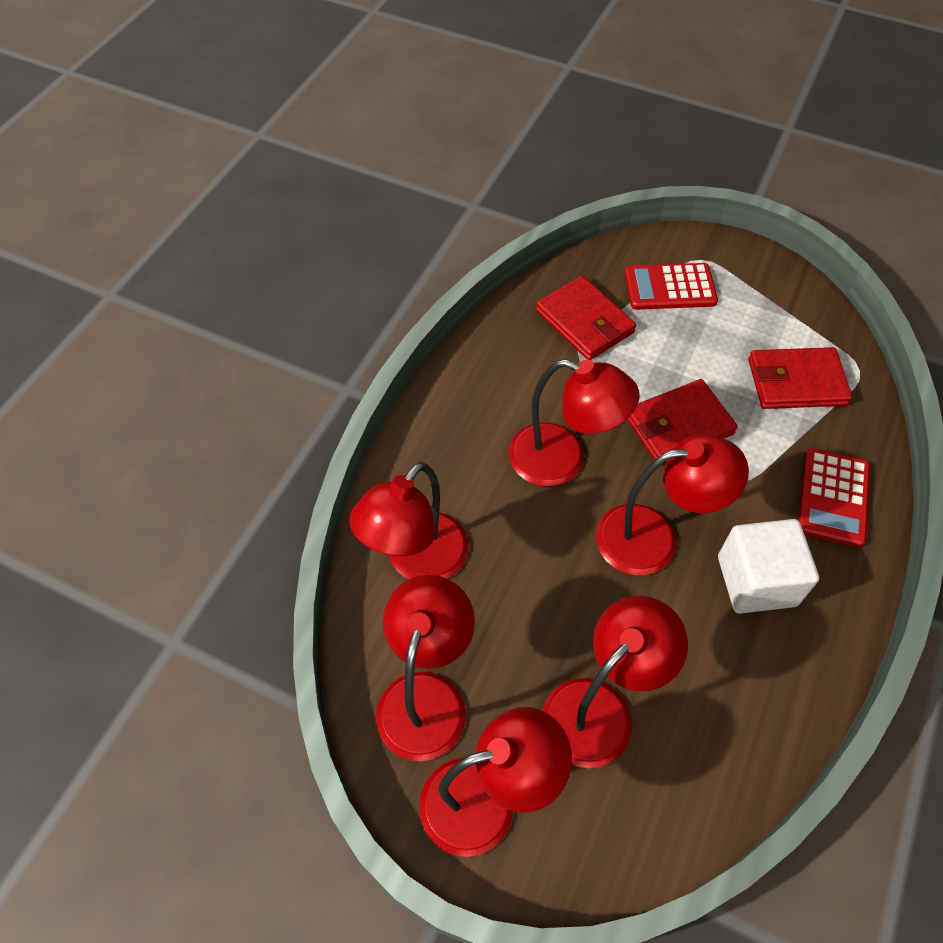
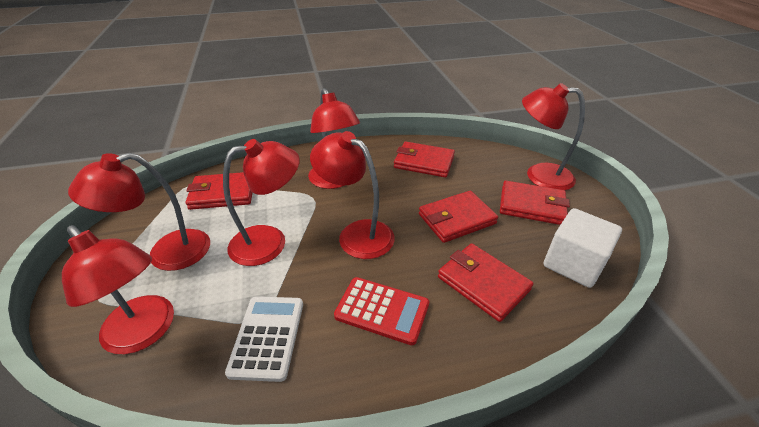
red calculator: [625,263,718,310] [798,448,870,547] = 2 -> [334,277,429,345] = 1
red wallet: [536,276,636,360] [627,379,738,464] [748,347,852,409] = 3 -> [186,172,253,210] [394,142,455,178] [419,191,498,243] [438,243,533,322] [500,181,570,225] = 5
white calculator: none = 0 -> [225,296,303,382] = 1

